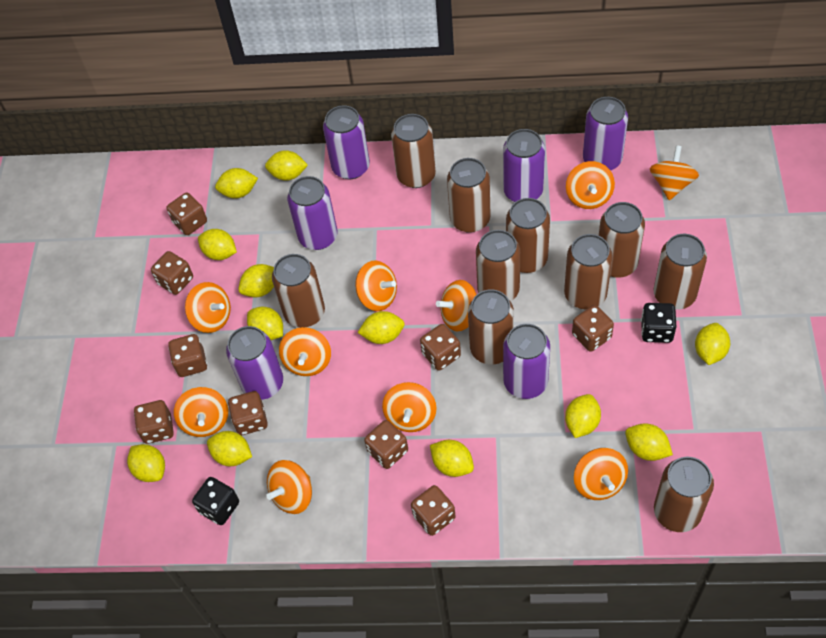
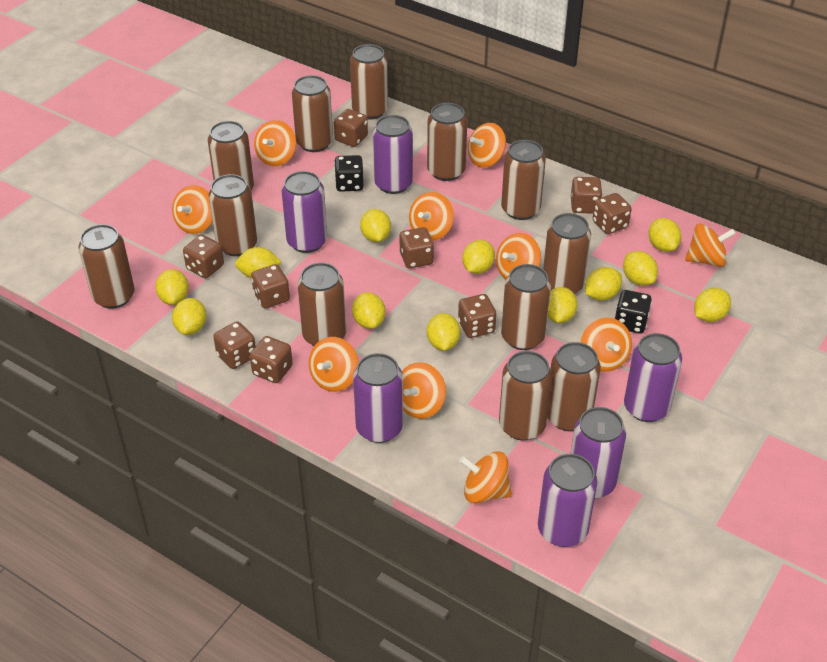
brown can: [272,254,325,328] [391,114,436,188] [447,158,491,233] [468,289,514,365] [476,230,520,302] [506,198,550,273] [564,234,613,309] [599,202,645,278] [653,234,707,310] [654,457,714,532] = 10 -> [79,224,135,309] [208,121,254,190] [209,174,257,256] [292,75,333,152] [297,263,346,346] [350,44,388,119] [427,103,467,181] [499,351,552,440] [501,140,546,220] [501,264,551,350] [543,213,591,294] [547,342,601,431] = 12

